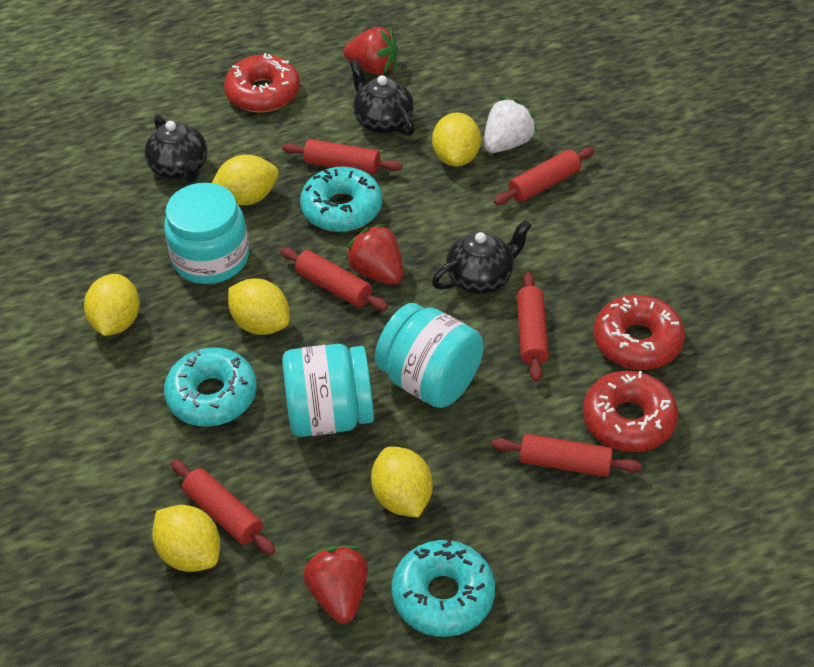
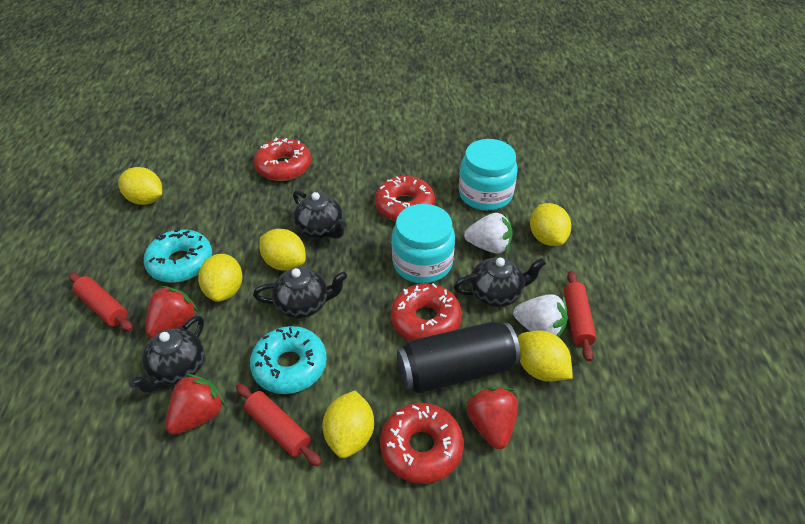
black can: none = 0 -> [397,322,521,394] = 1
black teapot: [144,114,208,183] [350,59,414,136] [432,219,532,294] = 3 -> [129,315,205,394] [253,268,348,318] [293,190,346,239] [454,257,546,307] = 4
red donut: [224,53,300,113] [583,370,678,452] [594,295,685,370] = 3 -> [254,138,311,181] [375,176,435,221] [380,403,464,484] [391,283,462,341] = 4
red rolling pin: [171,460,276,554] [280,247,388,311] [282,139,402,175] [492,434,642,477] [494,147,595,205] [517,272,549,382] = 6 -> [69,273,133,331] [236,384,322,466] [564,271,596,361] = 3
turquoise donut: [164,348,257,427] [300,167,382,232] [392,539,495,637] = 3 -> [144,228,212,283] [250,326,327,394] = 2
turquoise jar: [164,183,249,284] [282,344,374,437] [375,303,484,408] = 3 -> [392,204,455,283] [459,139,517,211] = 2
white strawberry: [484,98,537,153] = 1 -> [464,213,513,253] [513,294,568,337] = 2

